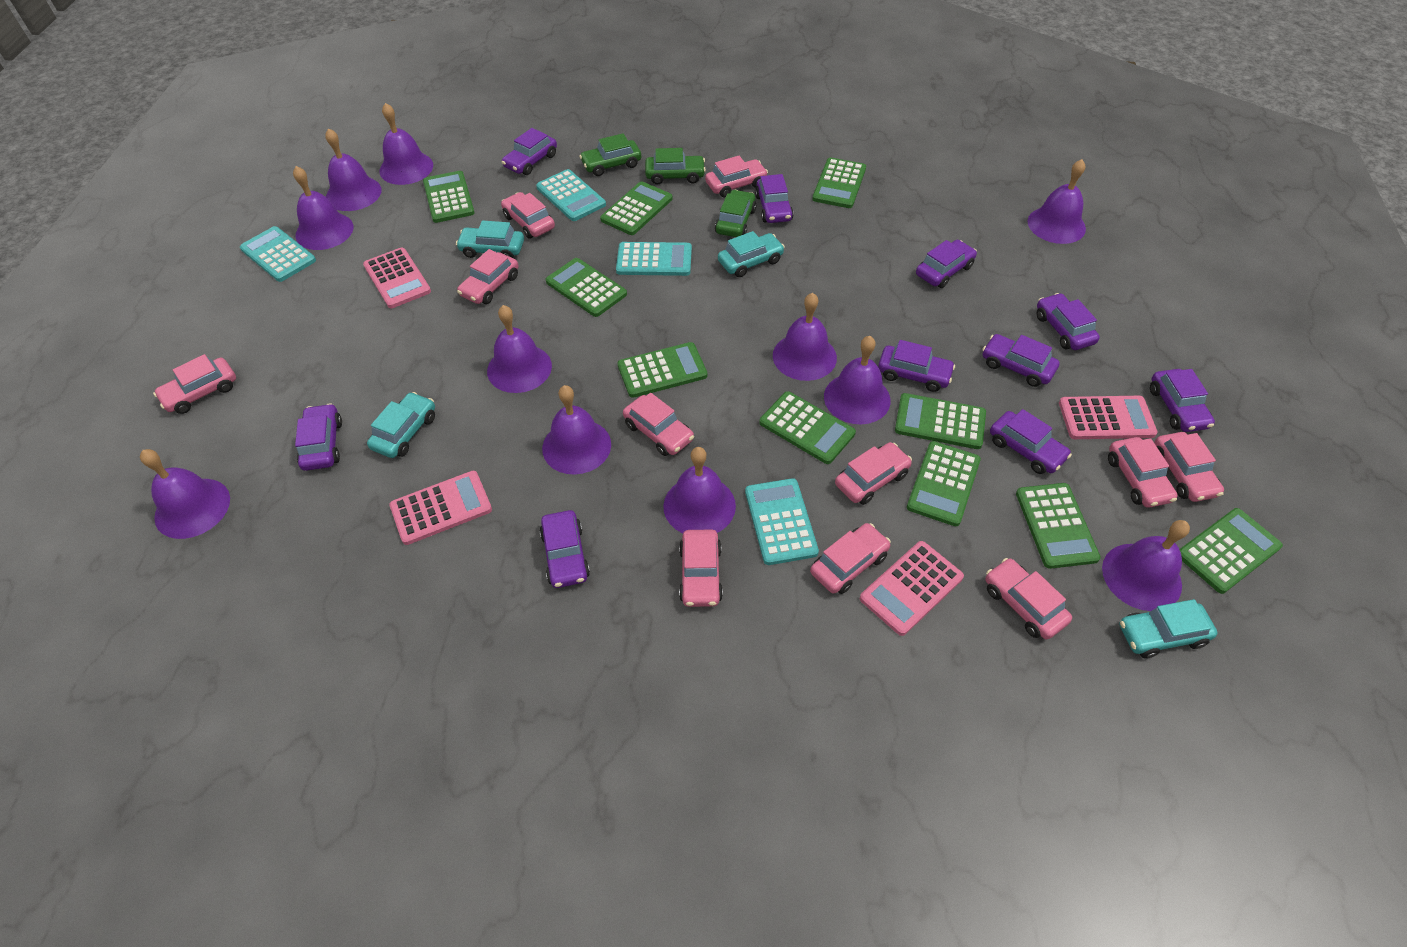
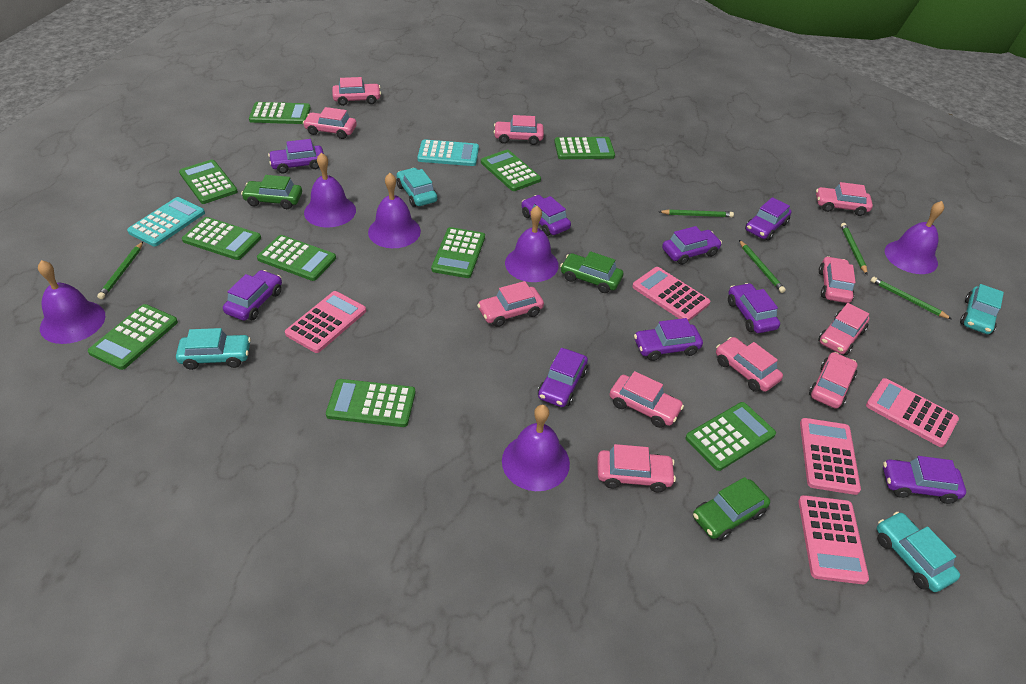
green pencil: none = 0 -> [97,242,143,299] [658,209,734,217] [739,240,786,293] [841,223,868,275] [871,277,952,319] = 5
pink calculator: [363,248,431,308] [389,471,492,545] [860,541,964,636] [1059,396,1158,439] = 4 -> [285,291,366,353] [632,267,710,321] [798,495,869,584] [800,418,861,495] [866,378,959,447] = 5
purple bell: [140,449,230,539] [293,166,354,250] [325,128,382,211] [380,103,433,185] [487,305,552,393] [542,385,611,474] [663,447,736,533] [773,293,837,381] [824,336,891,424] [1027,159,1086,244] [1102,520,1190,611] = 11 -> [38,260,105,344] [304,153,356,228] [368,173,421,248] [502,405,570,491] [505,206,559,282] [885,201,944,274] = 6
purple car: [295,403,342,471] [502,128,557,175] [540,510,590,588] [755,174,794,223] [878,340,955,392] [916,240,977,288] [982,334,1060,387] [990,409,1072,474] [1037,293,1100,350] [1150,369,1215,432] = 10 -> [223,270,282,321] [268,139,324,173] [521,195,571,236] [538,348,588,407] [634,318,703,361] [662,226,722,265] [728,283,780,333] [745,197,792,241] [883,456,966,504] = 9
turquoise calculator: [240,226,316,282] [536,169,606,221] [616,242,692,276] [745,478,819,565] = 4 -> [127,197,205,246] [417,139,479,166] = 2

